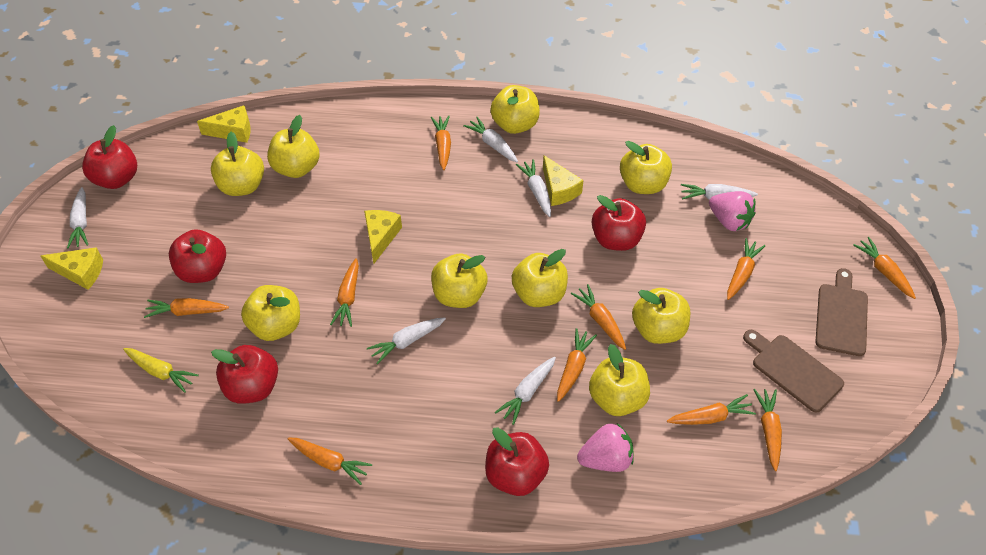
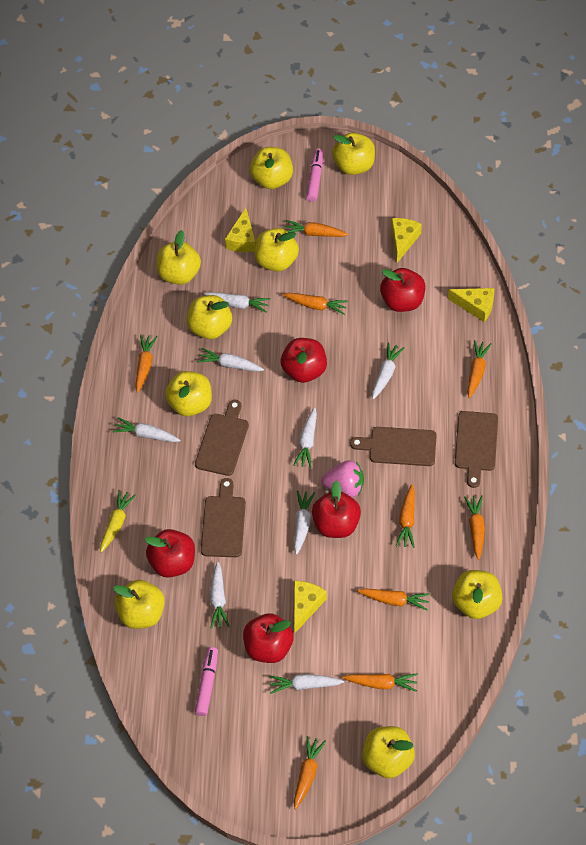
brown cutting board: [743,330,844,413] [815,268,868,356] = 2 -> [195,400,249,476] [201,478,246,557] [350,427,437,466] [455,411,498,488] = 4
orange carrot: [144,298,229,318] [288,437,372,485] [330,258,359,327] [431,116,451,170] [557,328,597,402] [570,284,626,350] [667,394,756,425] [727,238,765,300] [753,389,782,471] [853,237,916,299] = 10 -> [135,335,158,393] [283,293,349,315] [285,220,348,237] [294,736,326,809] [343,673,418,692] [357,588,430,611] [396,484,415,548] [464,495,485,560] [467,340,492,398] = 9
pink marker: none = 0 -> [195,647,218,716] [306,149,323,202] = 2
pink strawberry: [577,423,634,472] [709,191,756,231] = 2 -> [321,460,364,497] = 1
white carrot: [67,187,88,248] [367,317,446,365] [463,117,518,162] [495,356,556,425] [516,159,551,217] [681,184,758,200] = 6 -> [113,417,181,442] [197,348,264,372] [205,292,271,313] [210,562,230,629] [269,674,344,694] [293,407,317,468] [294,491,315,555] [372,342,405,399] = 8

